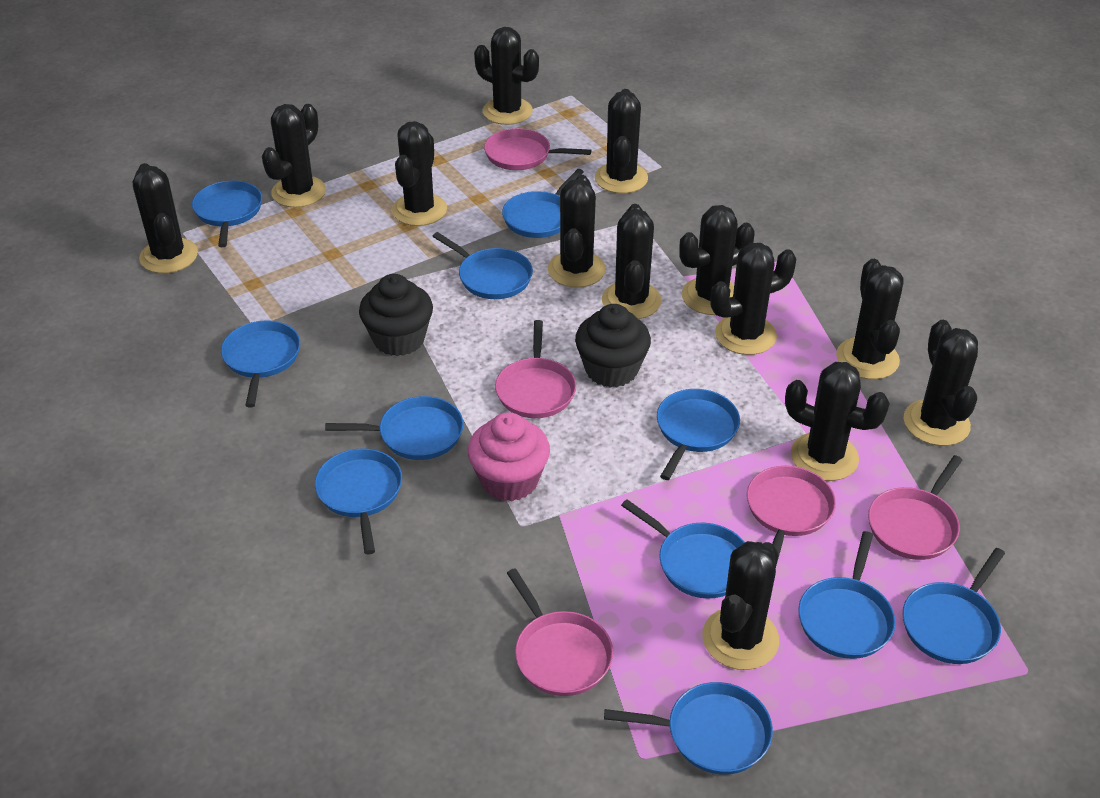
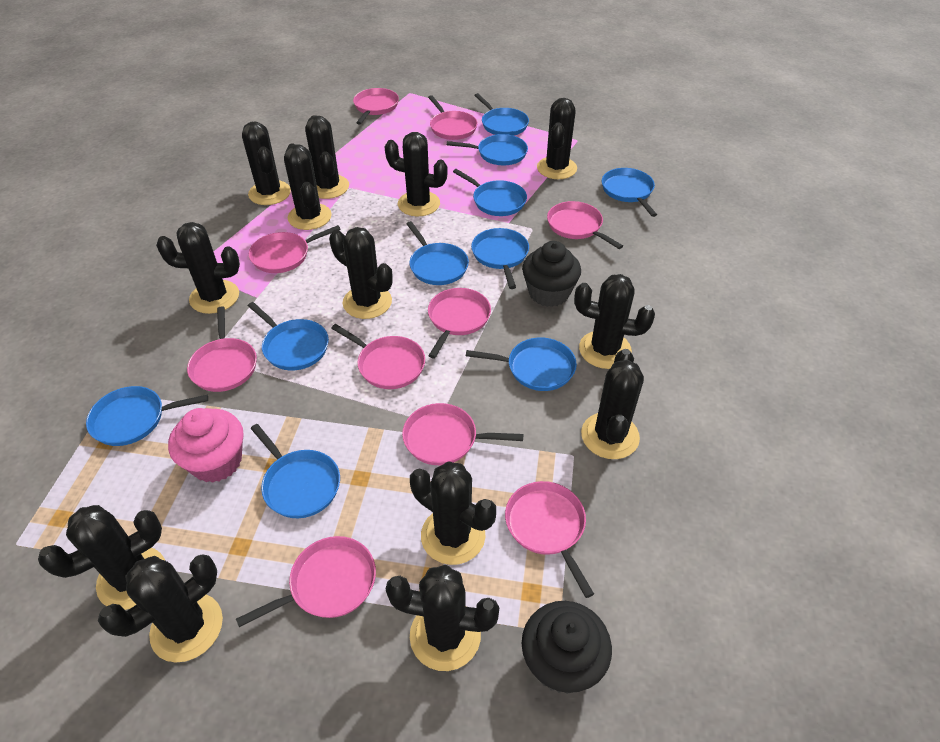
blue pan: [192,181,262,247] [221,321,300,408] [315,448,402,554] [325,396,464,460] [432,232,533,299] [502,169,584,238] [604,682,773,775] [621,499,745,599] [657,389,740,480] [798,531,896,659] [903,548,1005,664] = 11 -> [86,386,208,446] [248,302,329,370] [251,424,340,518] [406,221,469,285] [447,134,528,165] [453,169,527,216] [466,337,577,391] [471,228,529,289] [474,93,529,136] [602,168,657,217] = 10
pink pan: [484,128,591,170] [495,320,576,418] [507,568,613,696] [747,466,836,561] [868,455,962,560] = 5 -> [187,306,257,392] [236,536,376,627] [249,225,341,273] [331,324,425,389] [353,88,399,125] [402,403,523,465] [428,95,478,140] [428,288,491,358] [505,481,594,598] [547,201,623,249] = 10

